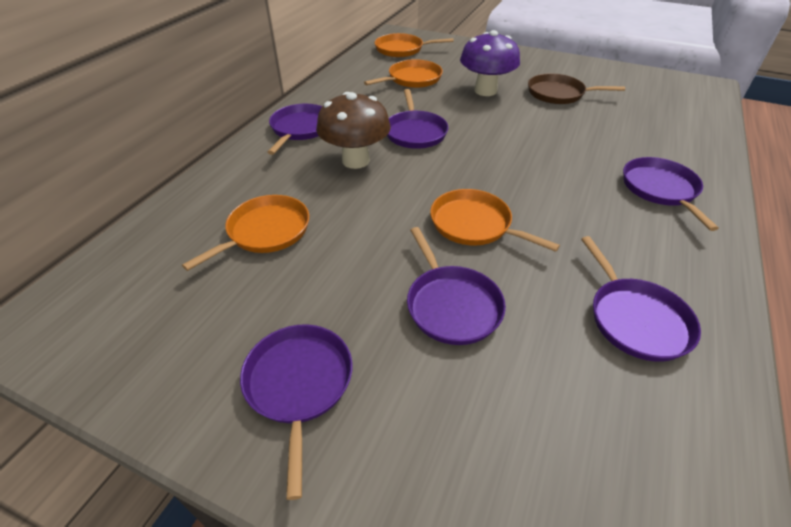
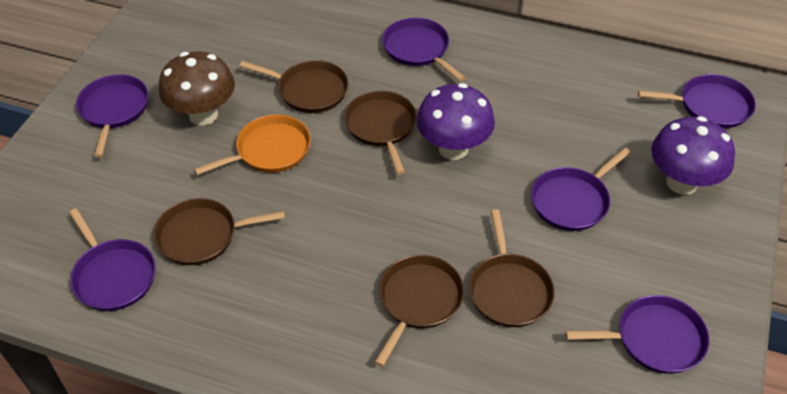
brown pan: [528,73,625,104] = 1 -> [153,198,285,265] [240,60,349,113] [344,91,417,175] [375,255,464,367] [469,209,555,327] = 5
orange pan: [182,195,309,271] [364,59,443,88] [375,33,453,57] [430,189,560,252] = 4 -> [194,114,311,175] = 1
purple mushroom: [460,30,520,96] = 1 -> [416,83,495,160] [651,116,735,195] = 2

